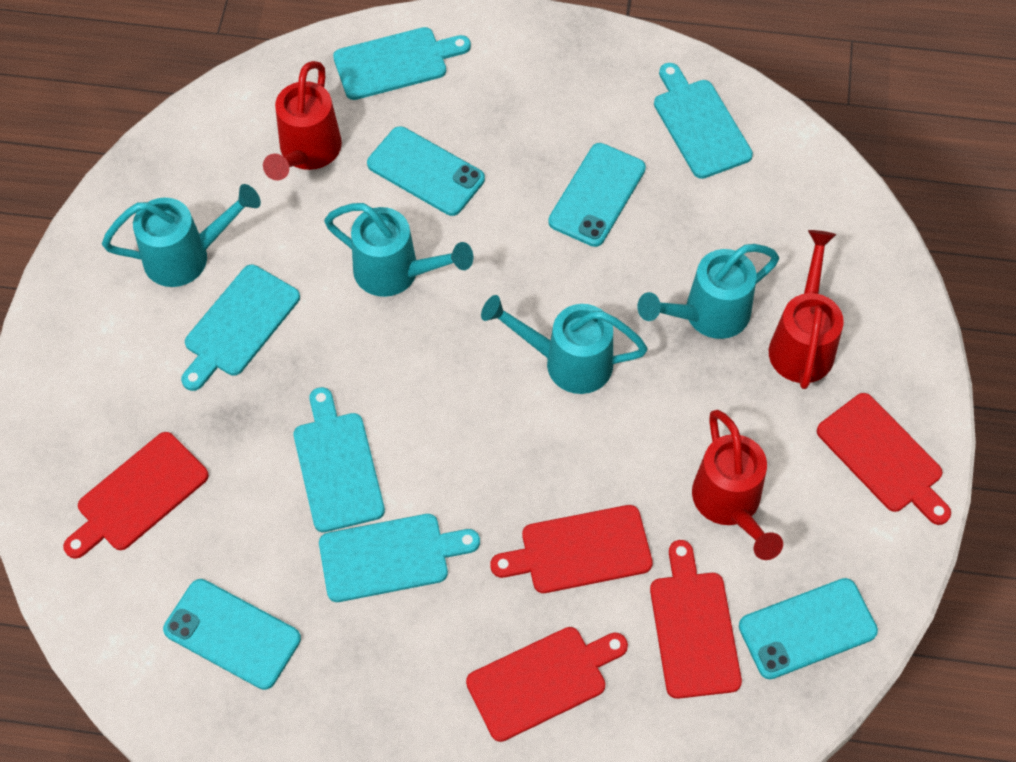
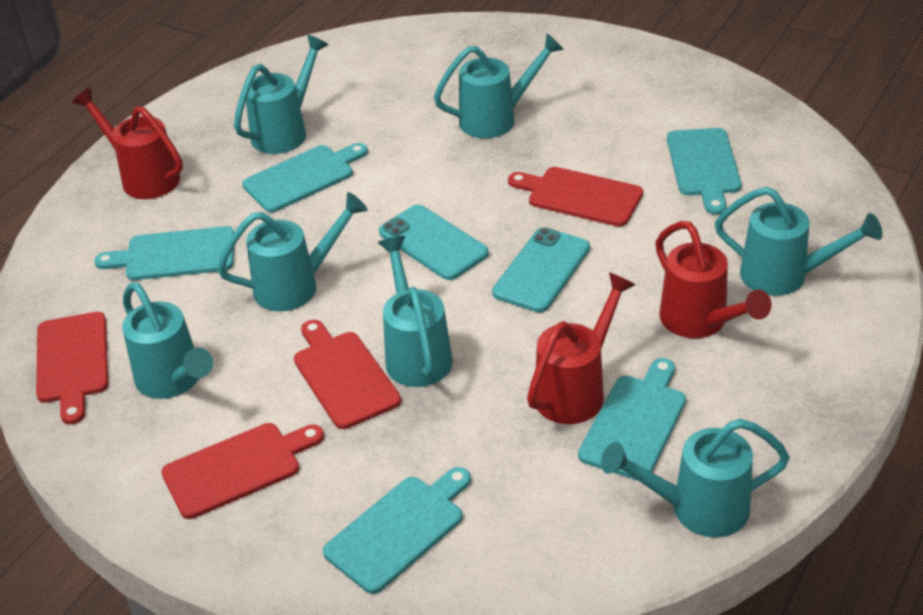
red cutting board: [63,432,209,559] [466,627,628,742] [491,505,653,593] [650,540,742,699] [817,393,951,525] = 5 -> [36,312,108,424] [161,423,324,519] [294,320,401,429] [508,167,643,227] = 4
turquoise phone: [163,579,301,690] [367,126,485,216] [548,143,646,247] [739,578,878,679] = 4 -> [379,205,489,280] [492,227,590,312] = 2
turquoise watering can: [102,184,261,287] [324,203,473,297] [481,295,648,394] [637,244,779,339] = 4 -> [122,282,213,399] [217,192,368,312] [234,35,328,154] [378,236,453,387] [434,34,564,138] [601,419,790,538] [715,187,883,296] = 7

